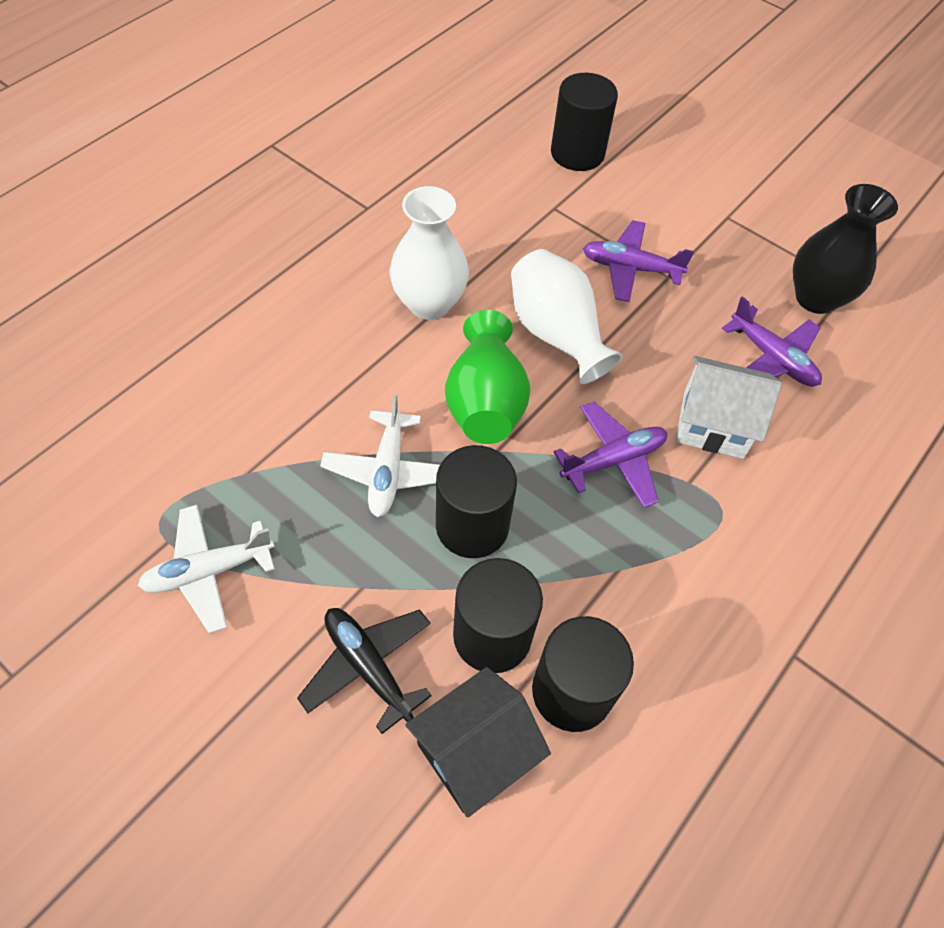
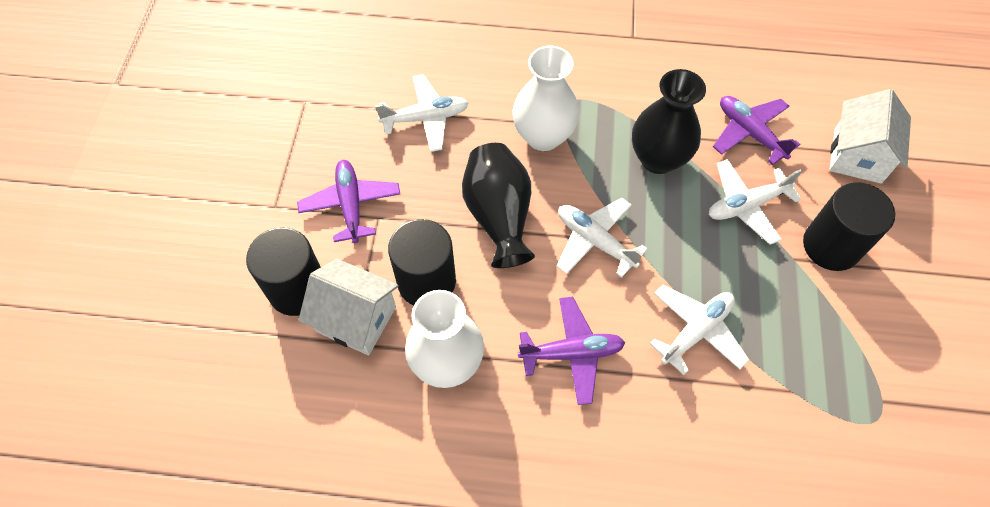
black cylinder: [436,445,517,558] [453,558,543,673] [532,616,634,732] [551,73,618,171] = 4 -> [246,227,321,316] [388,219,456,305] [803,182,895,271] = 3
black house: [405,667,551,818] = 1 -> none = 0
black plane: [297,608,432,734] = 1 -> none = 0
black vase: [793,184,898,314] = 1 -> [462,143,535,268] [632,69,706,174] = 2
green vase: [445,310,530,444] = 1 -> none = 0
white house: [676,356,782,459] = 1 -> [298,259,399,355] [829,89,911,184] = 2
white plane: [138,505,275,634] [320,394,440,517] = 2 -> [375,74,469,152] [557,198,648,278] [649,285,749,375] [709,159,802,245] = 4

